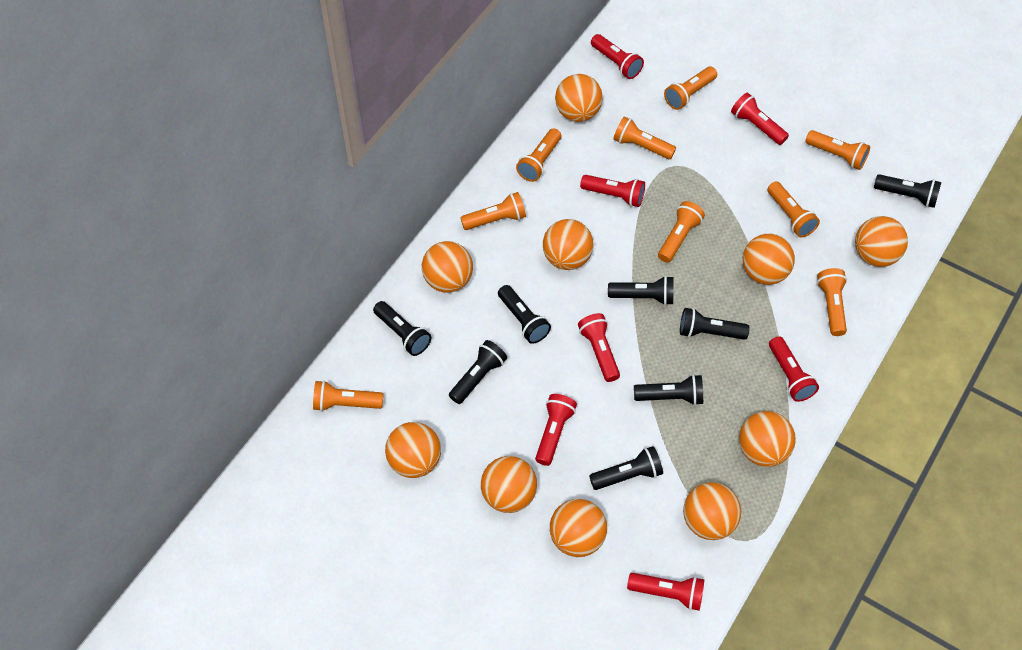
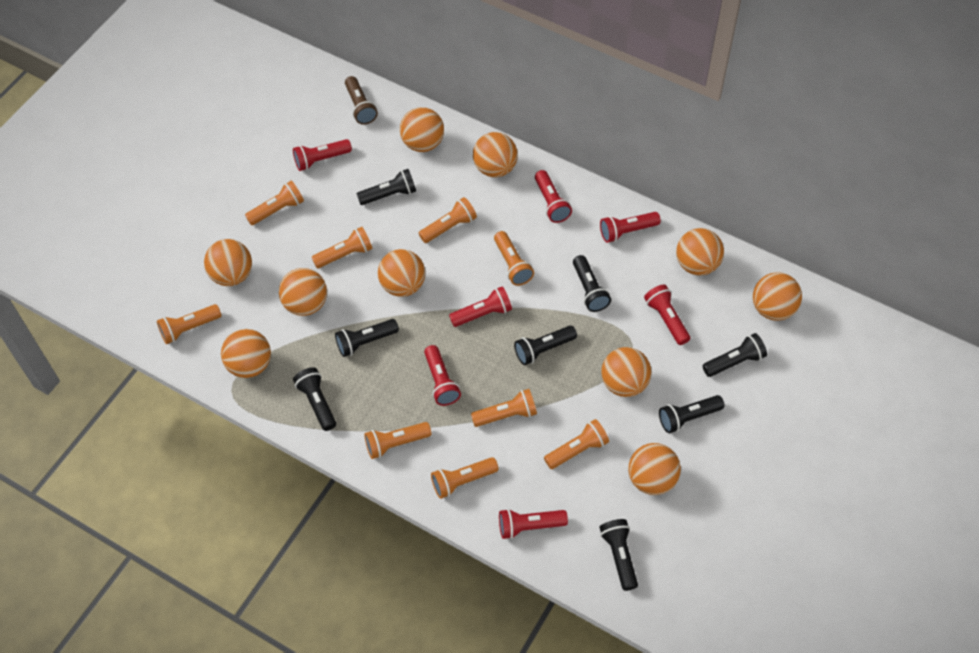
brown flashlight: none = 0 -> [345,76,378,125] = 1

